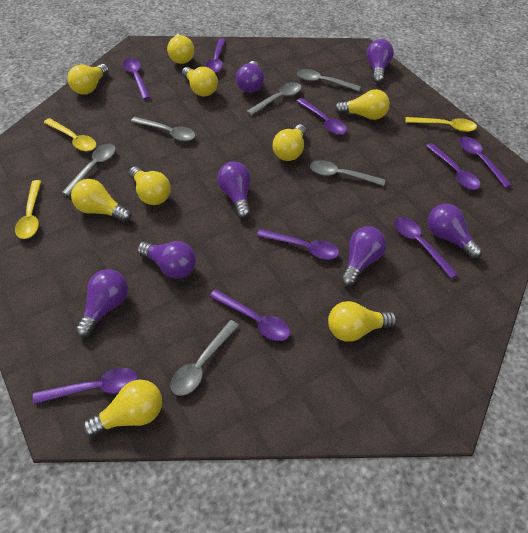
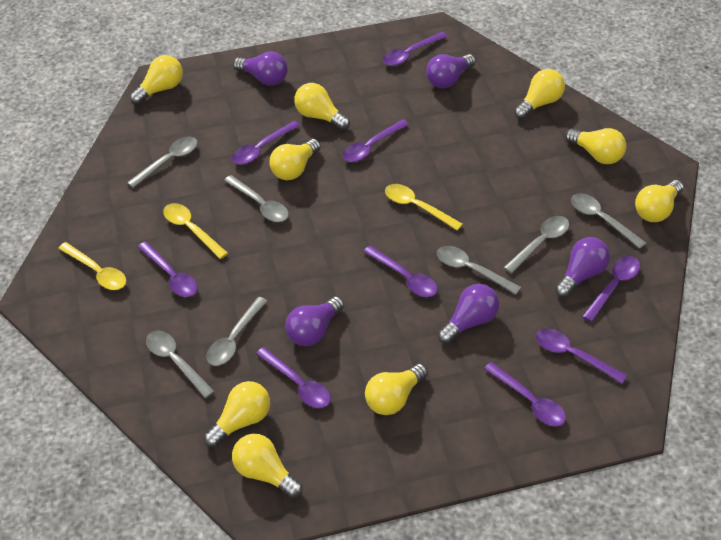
grey spoon: [62,144,116,196] [131,117,195,141] [171,320,239,396] [246,82,302,115] [297,69,361,91] [310,160,385,186] = 6 -> [127,137,198,188] [146,331,215,398] [206,297,267,366] [224,175,289,222] [437,246,521,294] [503,216,569,274] [571,193,646,249] = 7
purple light bulb: [75,269,128,337] [137,241,196,279] [217,162,251,219] [236,61,264,93] [341,226,386,286] [366,39,394,83] [428,204,482,259] = 7 -> [233,51,288,86] [285,296,344,346] [426,54,476,88] [438,284,499,344] [555,237,610,298] = 5

